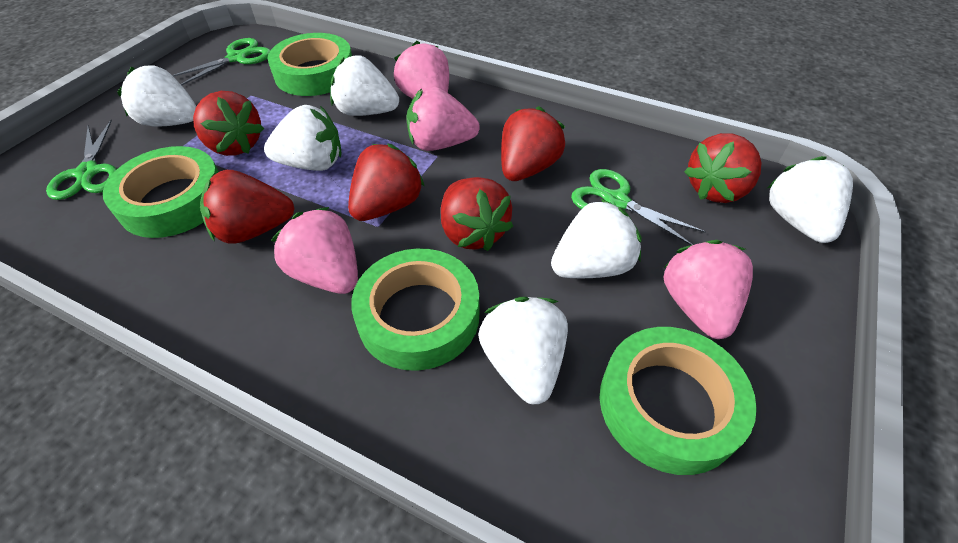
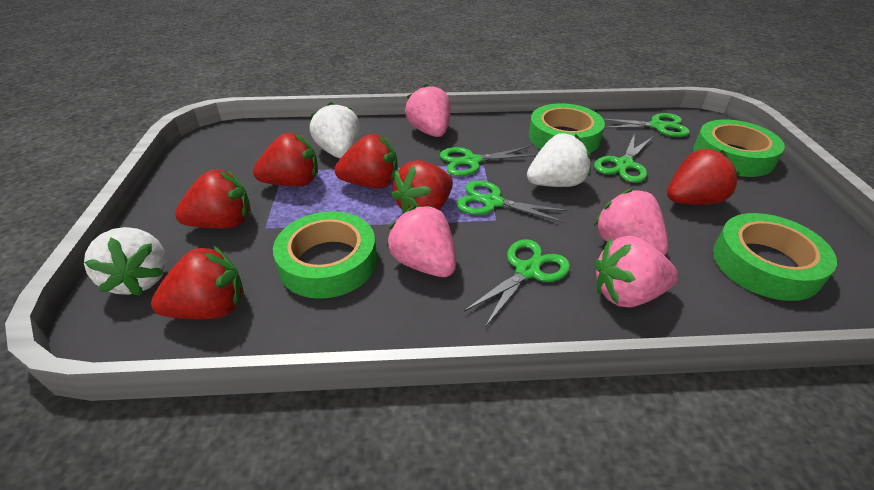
green scissors: [46,120,117,200] [172,38,270,85] [571,169,706,245] = 3 -> [440,146,537,176] [456,181,568,223] [464,239,570,327] [594,133,653,183] [603,113,690,137] = 5
white strawberry: [117,65,196,127] [264,105,342,171] [330,55,399,116] [478,297,568,404] [551,199,642,278] [767,156,853,243] = 6 -> [84,227,167,296] [310,102,360,159] [527,133,591,187] = 3

